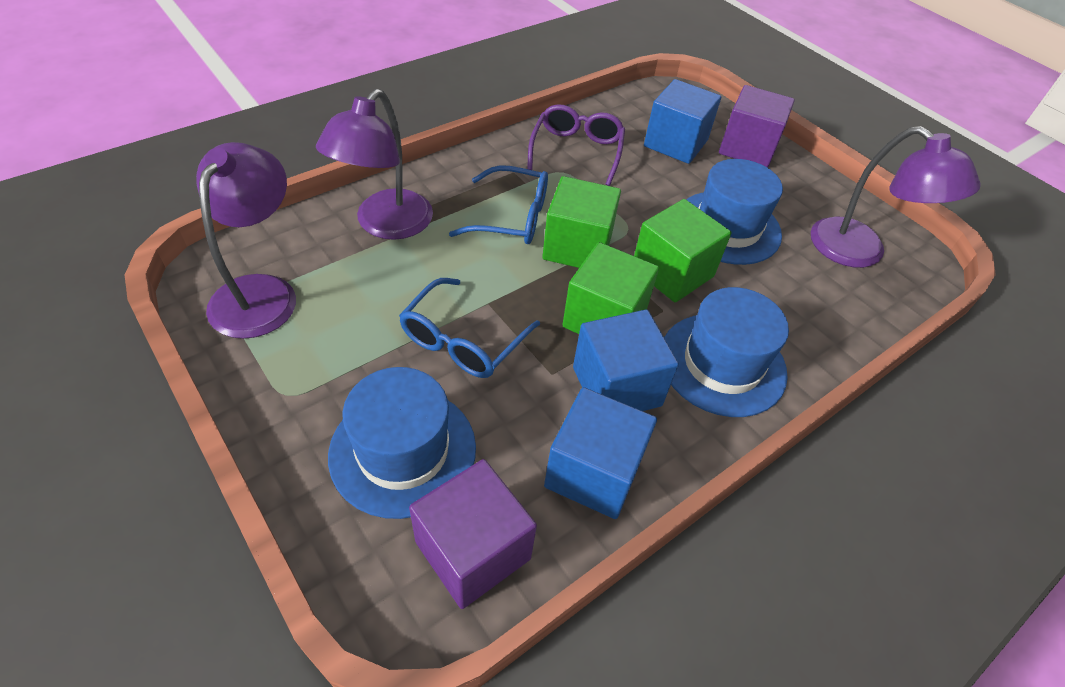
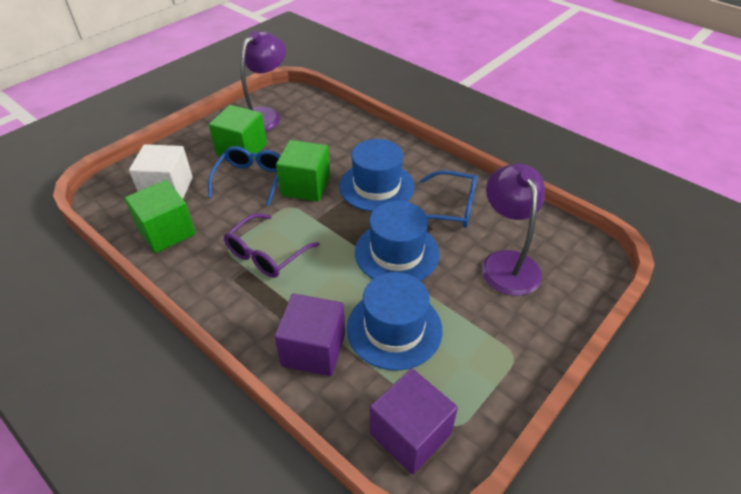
blue cube: [544,387,657,519] [573,310,679,411] [644,79,721,164] = 3 -> none = 0
purple lamp: [196,142,296,339] [316,89,433,240] [811,126,981,268] = 3 -> [241,31,286,132] [482,164,545,296] = 2
white cube: none = 0 -> [129,144,193,199] = 1

